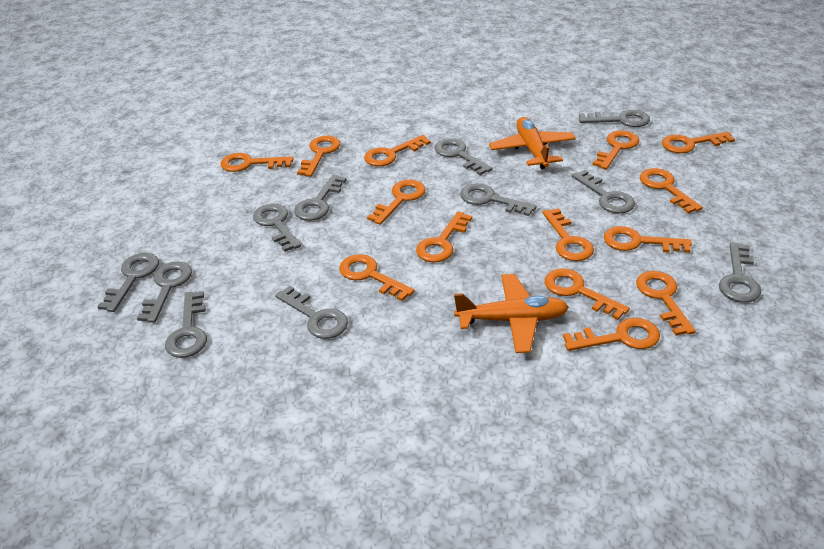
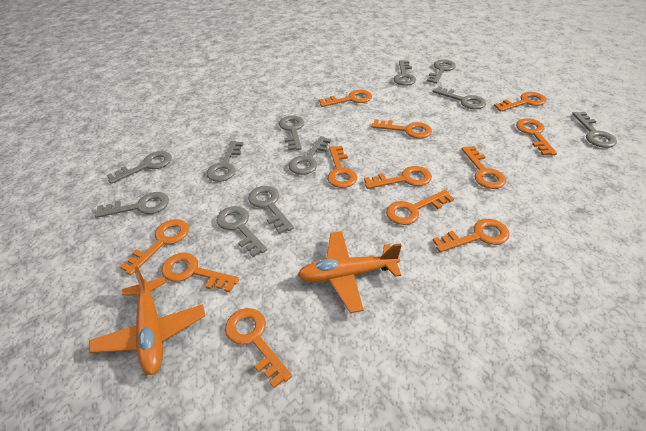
orange key: [221,153,294,172] [297,136,340,177] [339,254,415,301] [364,135,431,166] [367,180,426,225] [416,211,472,262] [543,208,594,261] [545,268,630,320] [563,318,660,351] [593,130,639,170] [604,226,692,253] [636,271,696,336] [640,168,703,213] [662,132,735,153] = 14 -> [120,219,189,276] [162,253,239,293] [225,308,292,388] [319,90,372,107] [327,146,357,188] [364,166,432,189] [371,119,432,138] [386,190,454,225] [432,219,510,252] [461,146,506,189] [494,92,547,112] [516,118,557,156] = 12

